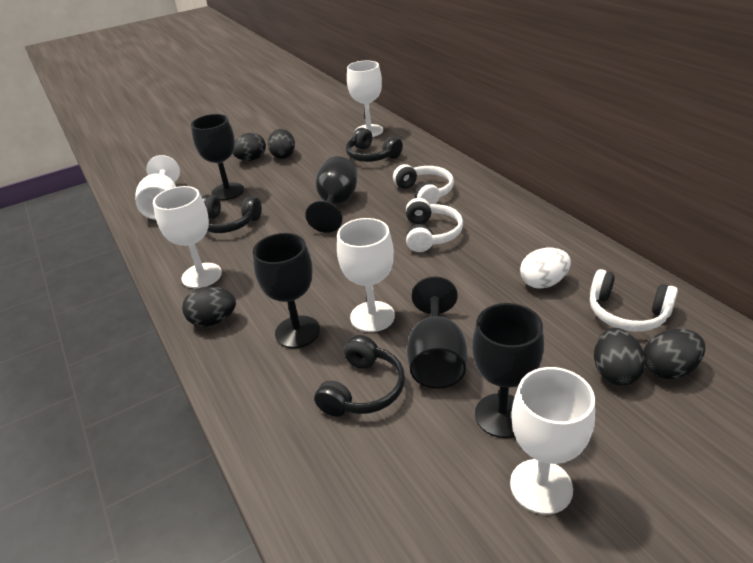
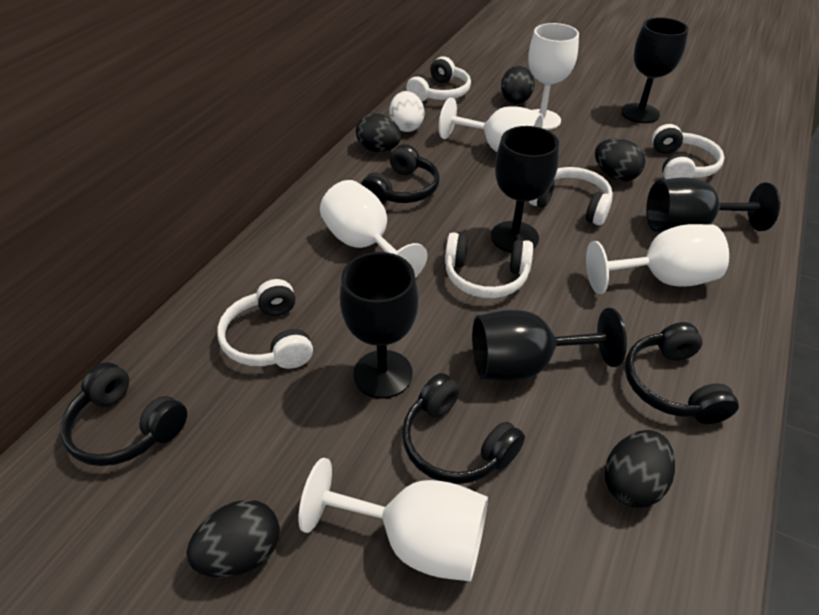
black headphones: [202,194,262,233] [314,335,405,417] [346,128,403,162] = 3 -> [60,362,187,466] [361,144,440,204] [402,373,525,484] [625,322,739,424] = 4
white headphones: [393,164,454,204] [406,198,463,252] [590,269,678,332] = 3 -> [217,279,313,369] [406,56,471,102] [445,232,533,298] [529,167,613,226] [652,124,724,179] = 5

